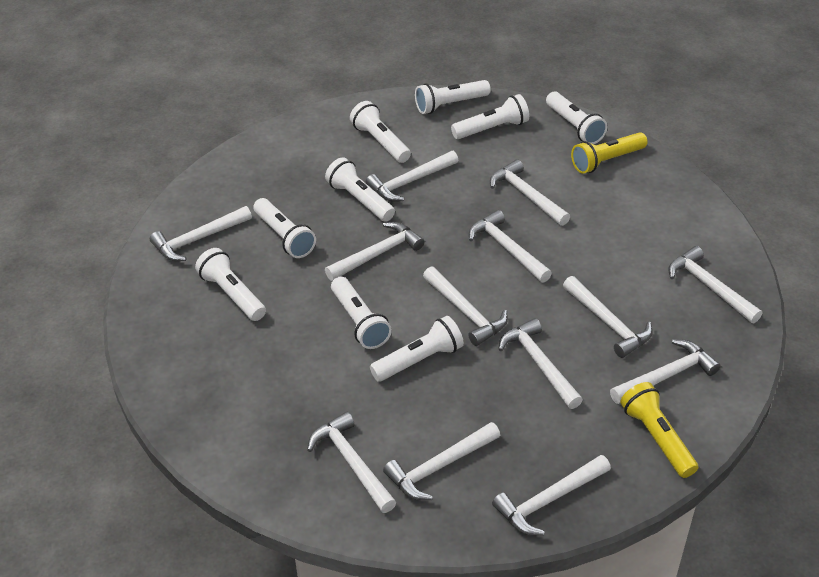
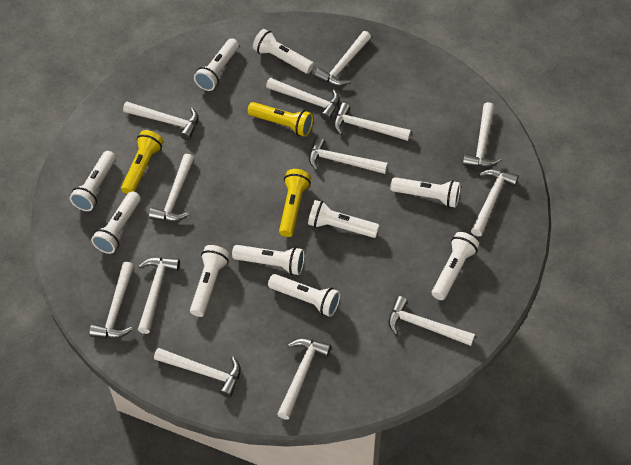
white flashlight: [195,248,266,321] [253,198,316,258] [325,157,395,222] [331,277,392,349] [350,101,411,163] [370,316,464,382] [415,80,491,114] [451,94,529,139] [546,92,607,144] = 9 -> [70,151,116,211] [91,191,141,254] [190,245,230,317] [194,38,239,91] [232,245,305,275] [253,29,314,74] [268,274,340,317] [308,200,379,238] [390,177,461,208] [432,232,479,300] = 10
yellow flashlight: [571,132,648,174] [620,382,698,478] = 2 -> [121,130,164,194] [247,102,313,137] [279,169,311,237] = 3

